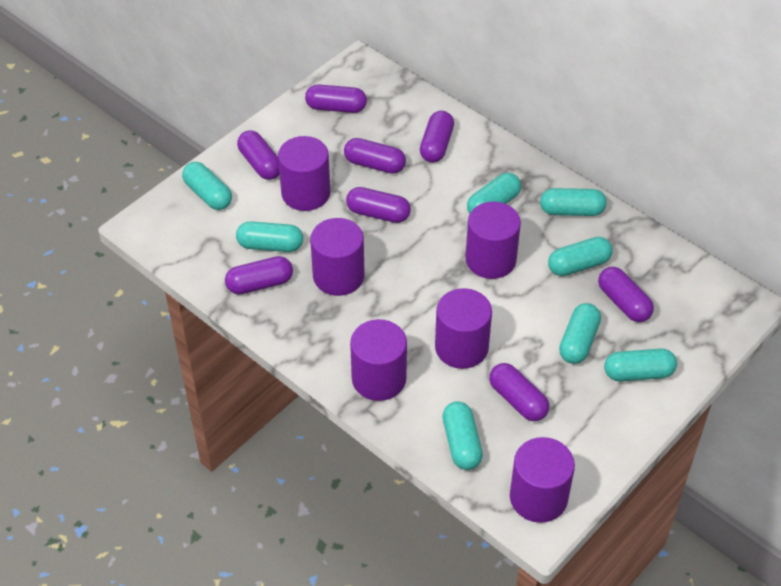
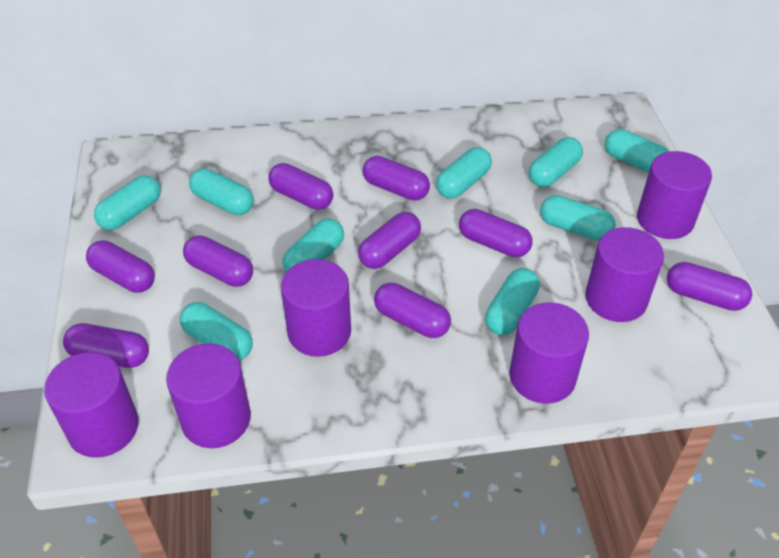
purple capsule: [225,256,293,295] [237,130,280,180] [305,84,367,113] [344,138,406,174] [346,187,411,223] [420,111,454,163] [489,363,549,421] [598,267,654,322] = 8 -> [63,323,149,368] [86,240,155,293] [183,235,253,287] [268,163,333,210] [358,212,421,269] [362,156,430,201] [374,283,451,338] [459,209,532,257] [667,262,752,311] = 9
turquoise capsule: [182,162,232,210] [236,221,303,252] [442,401,483,470] [467,173,521,214] [540,188,607,216] [548,237,613,276] [559,303,601,364] [604,348,677,382] = 8 -> [94,175,161,230] [180,302,253,360] [189,168,254,215] [282,218,344,272] [436,147,492,199] [485,268,540,335] [529,137,583,187] [540,195,616,241] [605,129,670,173] = 9

